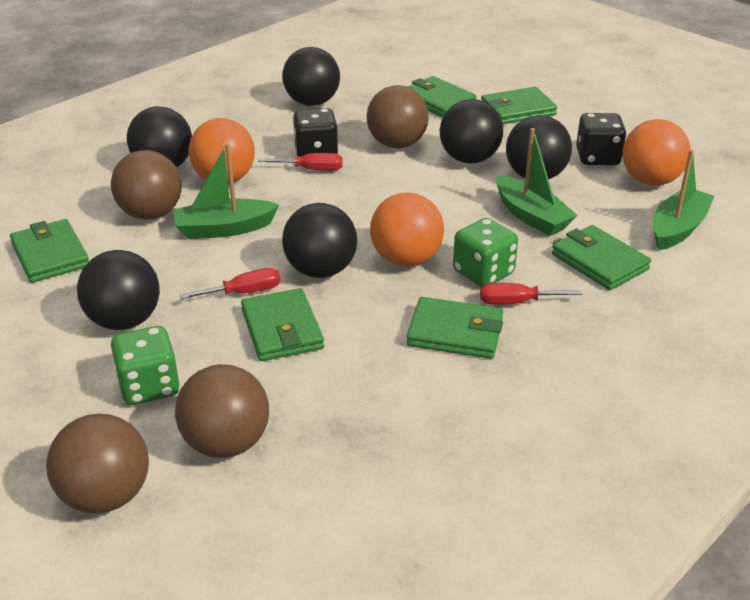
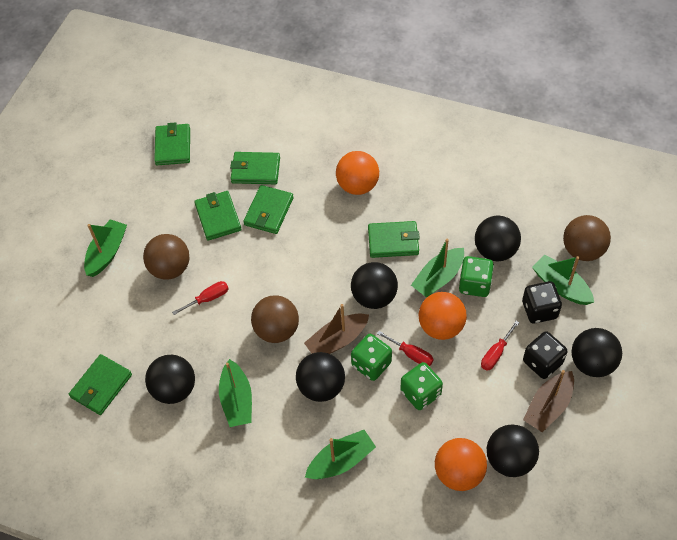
brown ball: [46,414,149,514] [111,150,182,220] [175,364,269,458] [367,85,429,148] = 4 -> [143,234,190,280] [251,295,299,343] [563,215,611,261] = 3
brown boat: none = 0 -> [304,304,369,354] [523,370,574,432] = 2
green boat: [173,143,279,239] [496,128,578,236] [653,149,715,250] = 3 -> [84,219,127,277] [219,359,252,427] [305,430,376,479] [411,238,464,297] [532,255,594,305] = 5
green dice: [111,326,180,405] [453,218,518,287] = 2 -> [351,334,392,381] [401,362,443,410] [459,256,494,297] = 3

